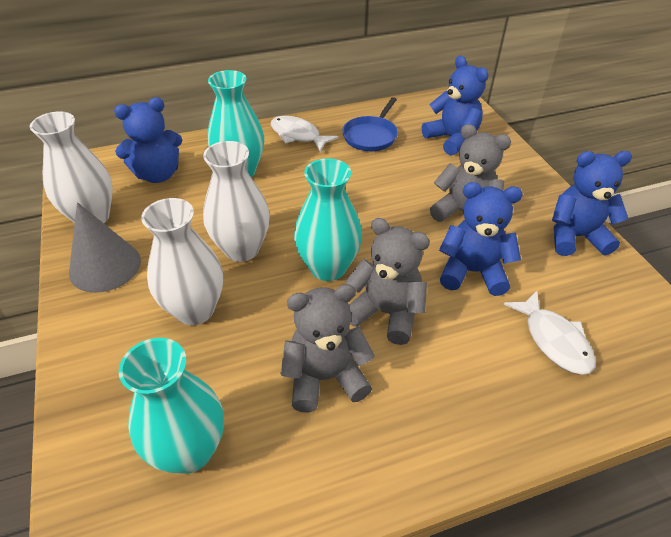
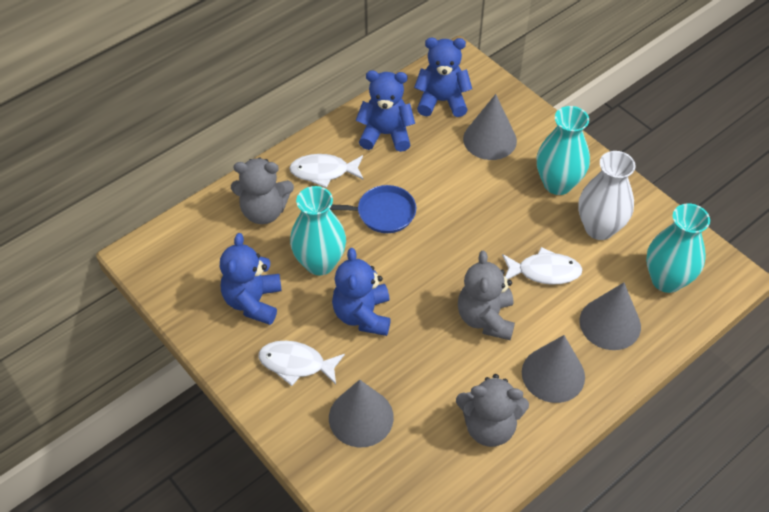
grey cone: [69,202,141,293] = 1 -> [329,380,394,447] [463,94,517,160] [522,335,585,403] [579,283,641,350] = 4
white fish: [271,116,338,152] [503,291,596,375] = 2 -> [259,341,345,386] [289,154,364,188] [502,247,583,285] = 3
white vase: [30,112,112,223] [141,198,223,325] [203,141,270,262] = 3 -> [578,151,636,240] = 1

